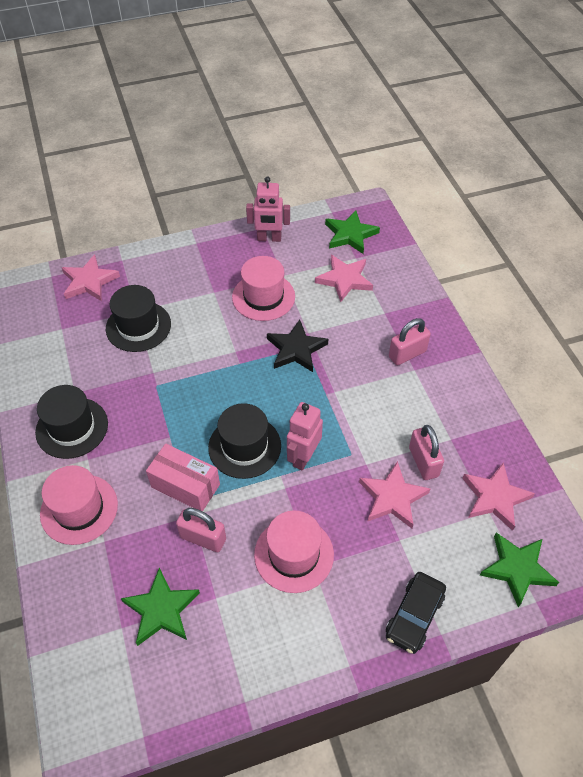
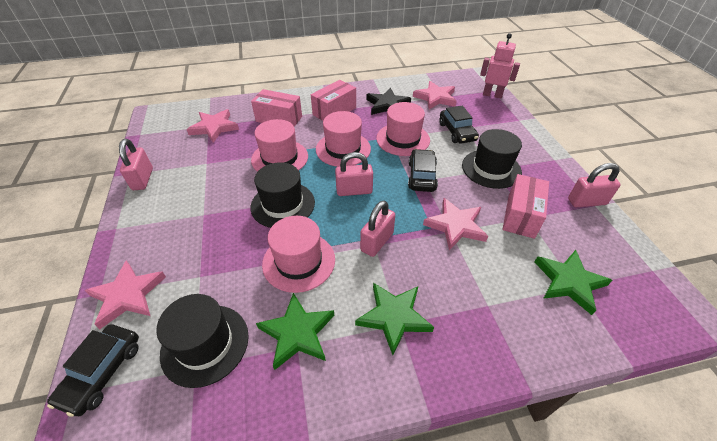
black car: [386,572,446,654] = 1 -> [47,324,139,417] [408,149,438,192] [439,106,479,143] = 3
pink box: [146,443,220,511] = 1 -> [251,89,302,127] [311,80,356,121] [502,174,549,239] = 3
pink hat: [40,465,118,545] [232,256,295,321] [254,510,334,593] = 3 -> [251,119,308,172] [262,216,335,293] [316,111,371,167] [376,102,430,156] = 4
pink padlock: [176,508,226,552] [389,318,431,366] [409,425,444,480] = 3 -> [119,139,153,190] [335,152,373,196] [360,201,395,257] [568,163,621,207] = 4
pink robot: [246,176,290,242] [287,402,323,471] = 2 -> [480,33,520,98] = 1

